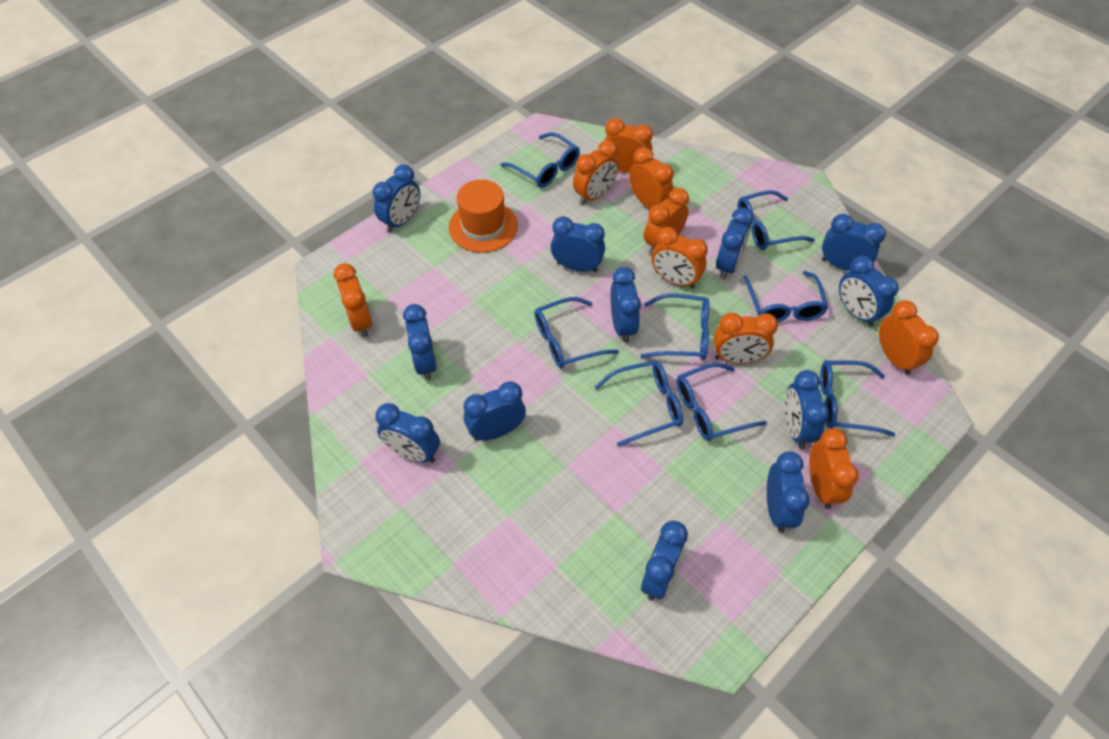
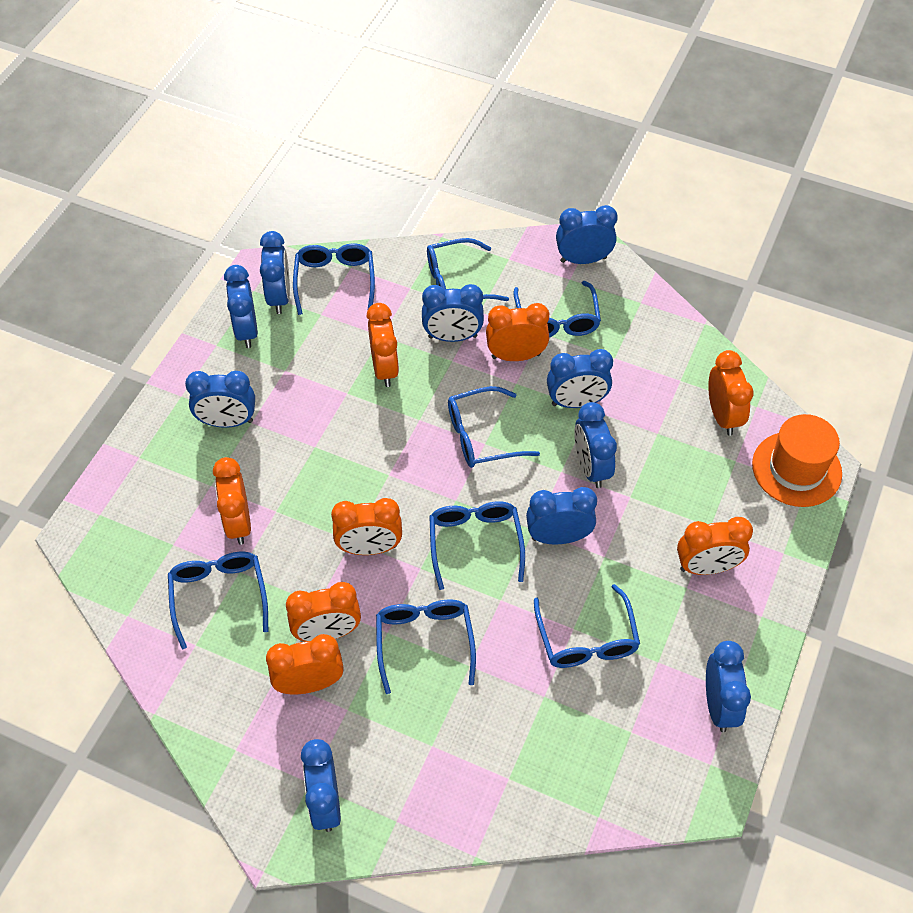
blue clock: [373,164,420,232] [376,403,440,463] [403,304,437,380] [464,381,526,441] [550,216,605,272] [611,267,641,343] [641,521,688,600] [716,207,753,279] [767,451,810,533] [785,370,829,449] [822,214,886,271] [839,256,898,327] = 12 -> [185,371,255,428] [224,265,258,348] [260,231,290,314] [301,739,341,832] [422,284,484,342] [526,487,597,545] [547,349,613,408] [556,205,618,264] [574,402,617,488] [706,641,751,732] = 10
orange clock: [333,263,372,337] [573,140,619,205] [604,118,653,173] [629,147,674,209] [643,188,689,255] [651,227,708,288] [714,313,778,364] [809,428,859,509] [879,300,939,375] = 9 -> [213,457,251,545] [266,634,344,694] [286,582,361,642] [331,498,402,555] [367,303,399,387] [486,303,549,361] [677,517,753,575] [708,350,754,436] = 8

